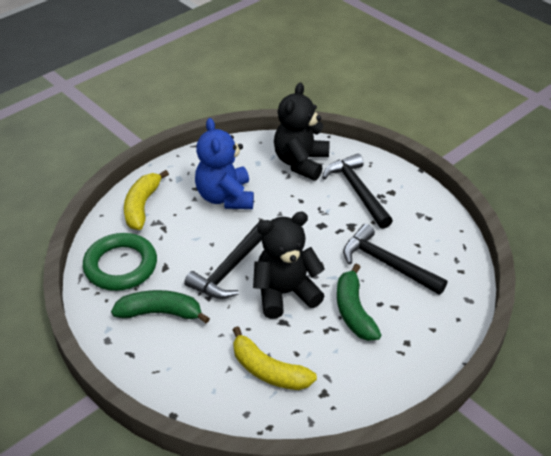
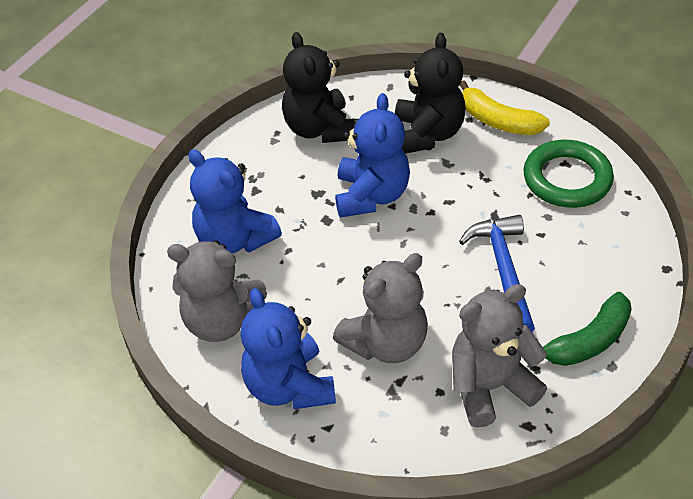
black hammer: [184,220,264,299] [322,154,393,229] [343,224,447,295] = 3 -> none = 0
blue hammer: none = 0 -> [459,215,535,332] = 1
blue teddy bear: [195,118,254,209] = 1 -> [188,149,282,254] [240,288,336,409] [335,93,410,218] = 3
green banana: [111,290,210,323] [337,264,381,341] = 2 -> [543,292,632,366] = 1
grey teddy bear: none = 0 -> [167,240,267,342] [333,253,428,363] [452,284,547,428] = 3
yellow banana: [124,170,169,230] [233,326,317,390] = 2 -> [460,80,550,135] = 1

